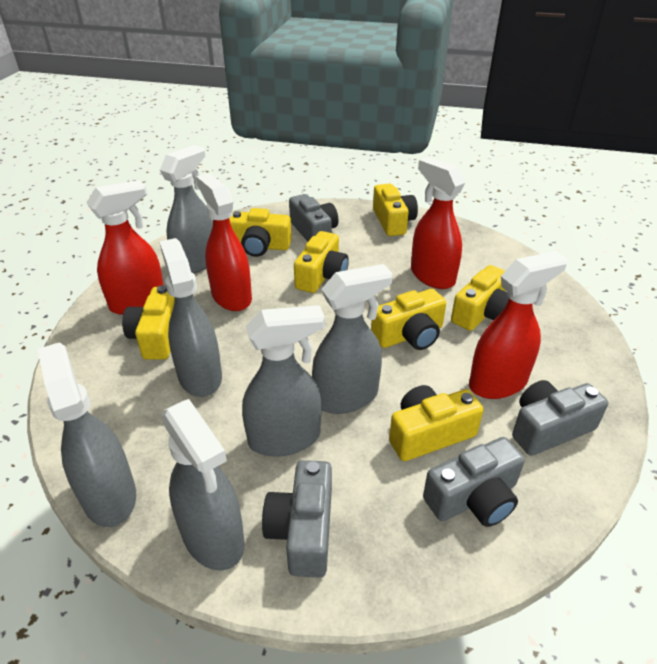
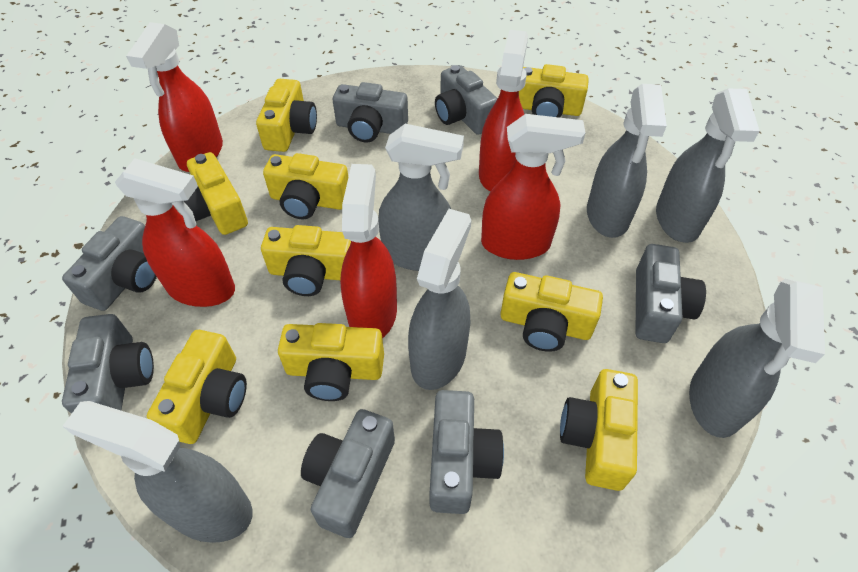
grey camera: [262,460,332,578] [289,194,338,241] [423,437,525,527] [512,380,608,456] = 4 -> [62,216,157,311] [62,314,154,414] [301,409,395,538] [333,82,408,143] [430,390,504,514] [435,65,498,135] [636,244,706,343] = 7
red spray bottle: [86,180,164,315] [196,173,252,311] [411,157,465,289] [469,251,568,399] = 4 -> [115,158,235,307] [126,22,223,172] [340,164,397,338] [479,30,528,192] [481,114,585,260] = 5
yellow camera: [122,285,175,360] [229,208,292,257] [294,231,349,293] [371,289,446,350] [373,184,418,236] [389,385,483,461] [451,265,509,331] = 7 -> [147,330,247,444] [184,152,248,235] [256,79,317,152] [261,225,351,296] [263,153,348,219] [278,323,384,401] [501,272,603,352] [519,64,589,118] [560,369,638,491] = 9

